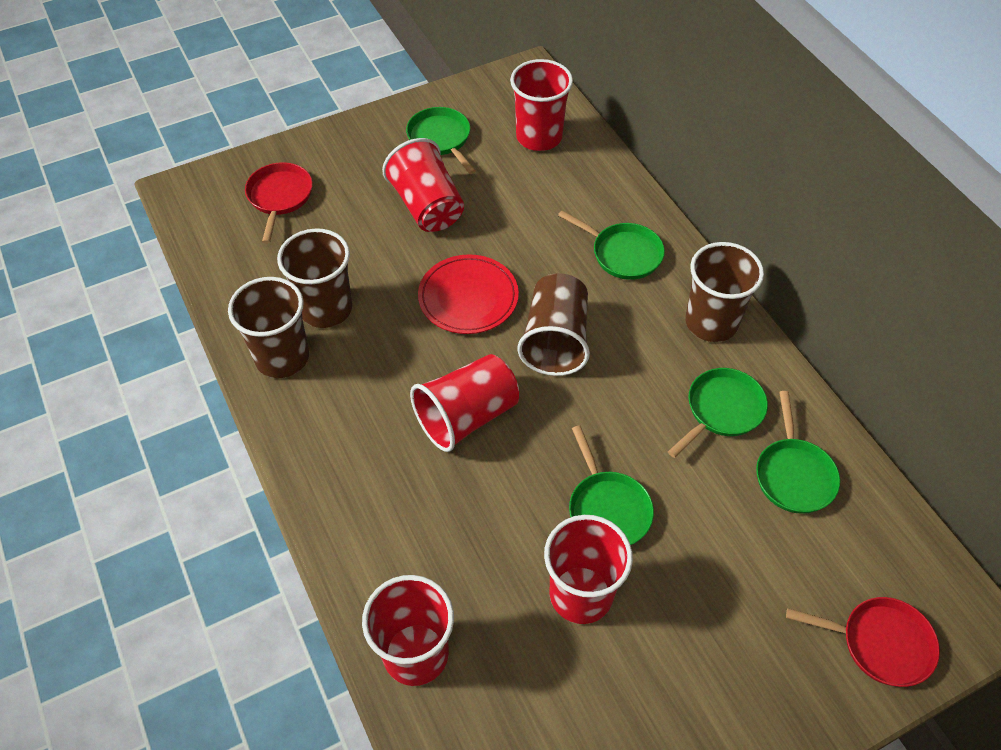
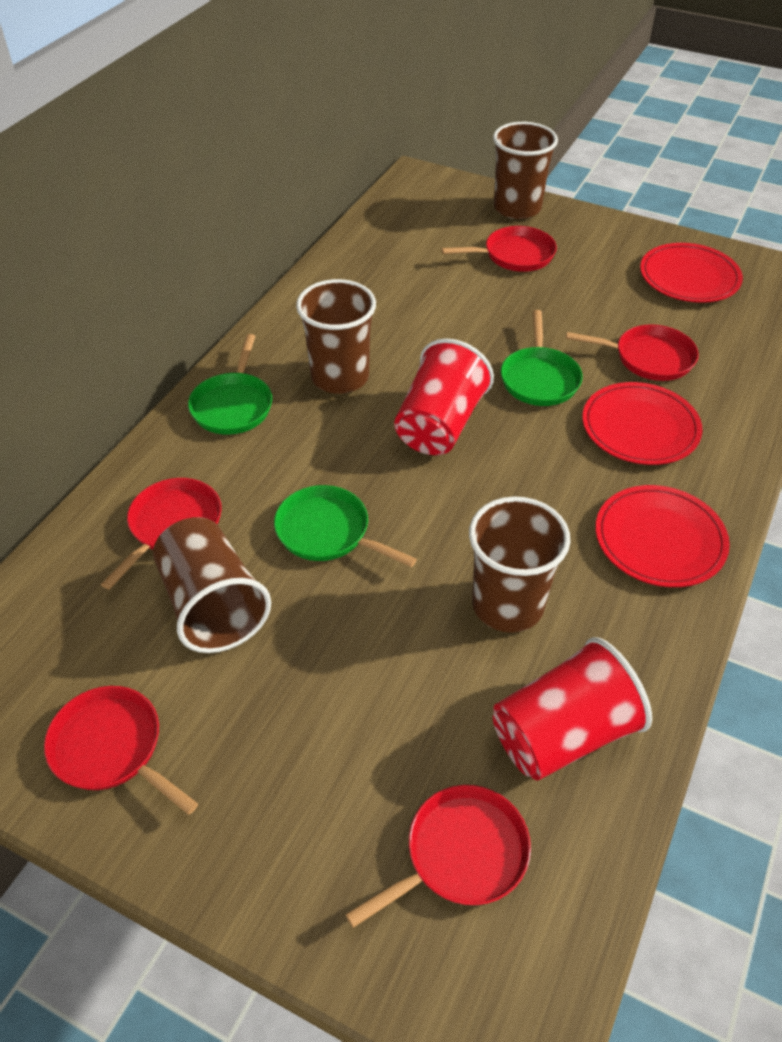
green pan: [406,107,476,174] [558,210,665,280] [569,425,654,545] [668,368,768,458] [756,391,840,514] = 5 -> [188,334,272,435] [274,485,417,567] [501,310,582,406] = 3
red cup: [362,575,454,686] [382,138,464,232] [410,354,519,452] [510,59,573,151] [544,515,633,624] = 5 -> [394,338,494,455] [493,637,652,780] = 2
red pan: [245,162,313,244] [786,597,940,687] = 2 -> [44,686,198,815] [101,478,222,590] [345,785,531,928] [441,226,557,272] [566,324,699,381] = 5
red plate: [418,254,519,334] = 1 -> [582,382,703,465] [596,485,730,587] [640,243,743,303] = 3

